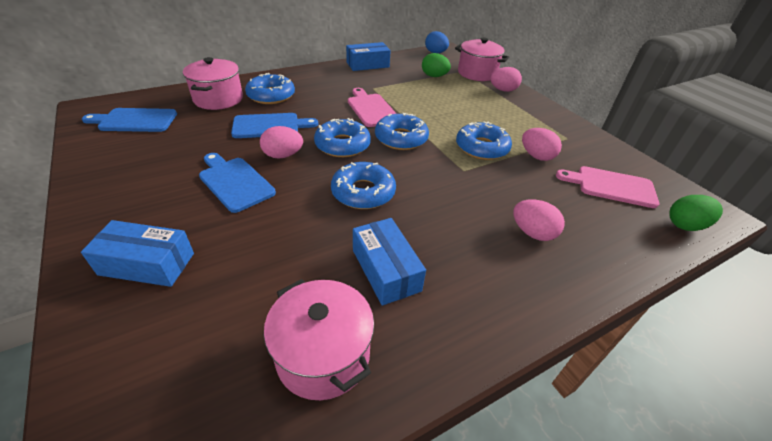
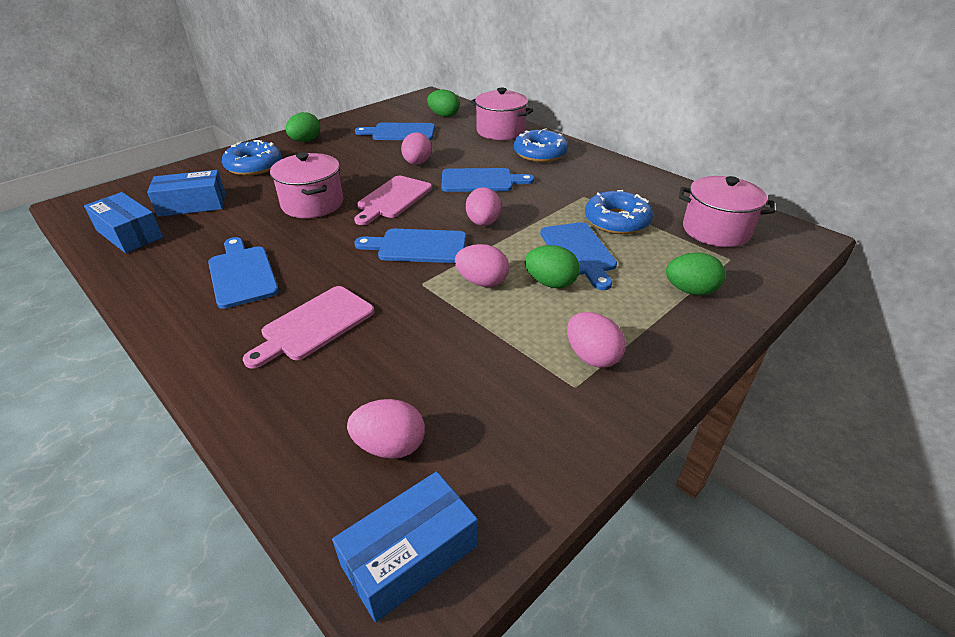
blue cutting board: [82,108,177,132] [199,153,276,213] [231,113,318,138] = 3 -> [208,237,279,309] [354,229,466,263] [355,123,435,140] [441,168,534,192] [540,222,617,290] = 5
blue donut: [245,73,295,104] [314,118,371,157] [331,162,396,209] [375,113,429,150] [456,121,512,160] = 5 -> [222,140,282,176] [514,128,568,162] [585,190,653,234] = 3
blue egg: [425,31,449,53] = 1 -> none = 0
green egg: [422,53,451,77] [669,195,723,231] = 2 -> [285,112,321,142] [427,89,460,117] [525,245,580,289] [666,252,725,295] = 4
pink egg: [260,126,303,159] [490,67,522,92] [513,199,565,241] [522,128,562,161] = 4 -> [347,399,425,459] [401,132,432,165] [455,244,509,287] [466,187,501,226] [567,312,626,368] = 5

